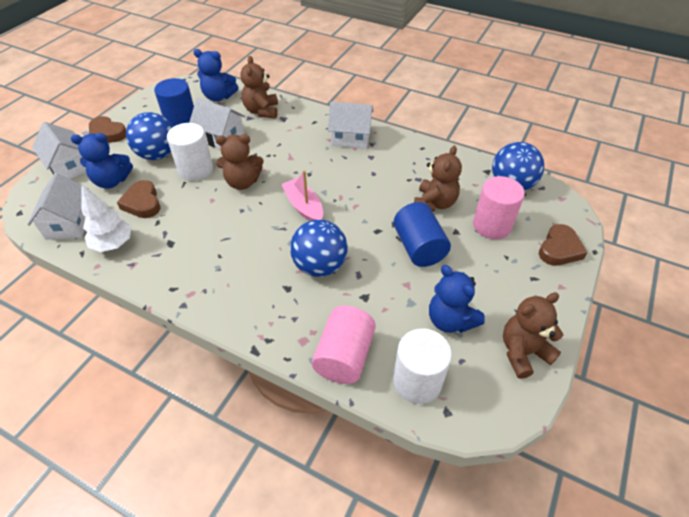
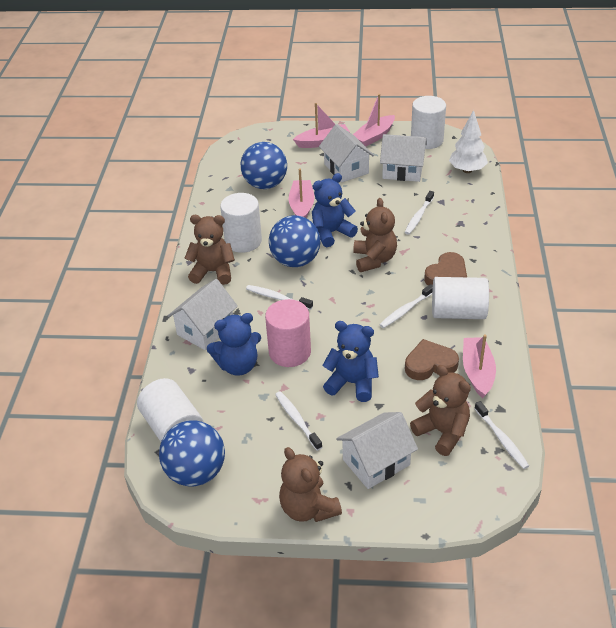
blue cylinder: [154,78,194,127] [394,202,451,267] = 2 -> none = 0
brown heart: [89,116,126,143] [117,180,161,218] [539,224,588,266] = 3 -> [405,339,459,380] [424,252,467,285] = 2
pink boat: [281,170,323,221] = 1 -> [289,168,314,218] [293,103,350,148] [353,94,395,147] [463,334,496,398] = 4
pink cylinder: [312,306,376,384] [473,176,525,239] = 2 -> [265,299,311,367] = 1
white cylinder: [167,123,213,181] [393,328,452,404] = 2 -> [137,378,204,442] [220,193,262,253] [411,96,446,149] [432,277,489,319] = 4
white toothbrush: none = 0 -> [246,285,313,310] [275,391,322,451] [379,284,433,328] [405,191,434,235] [474,401,529,469] = 5

